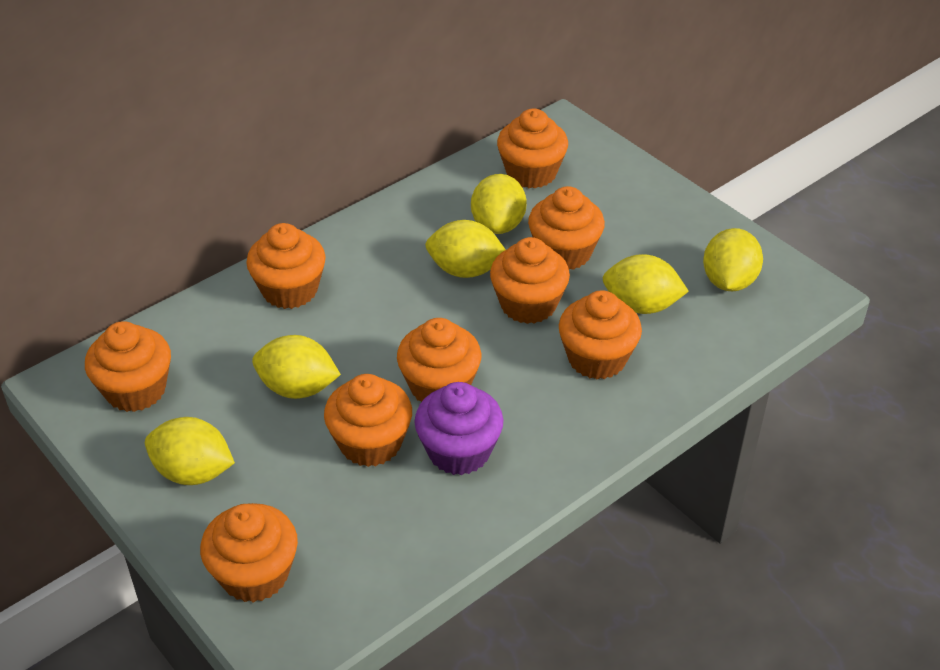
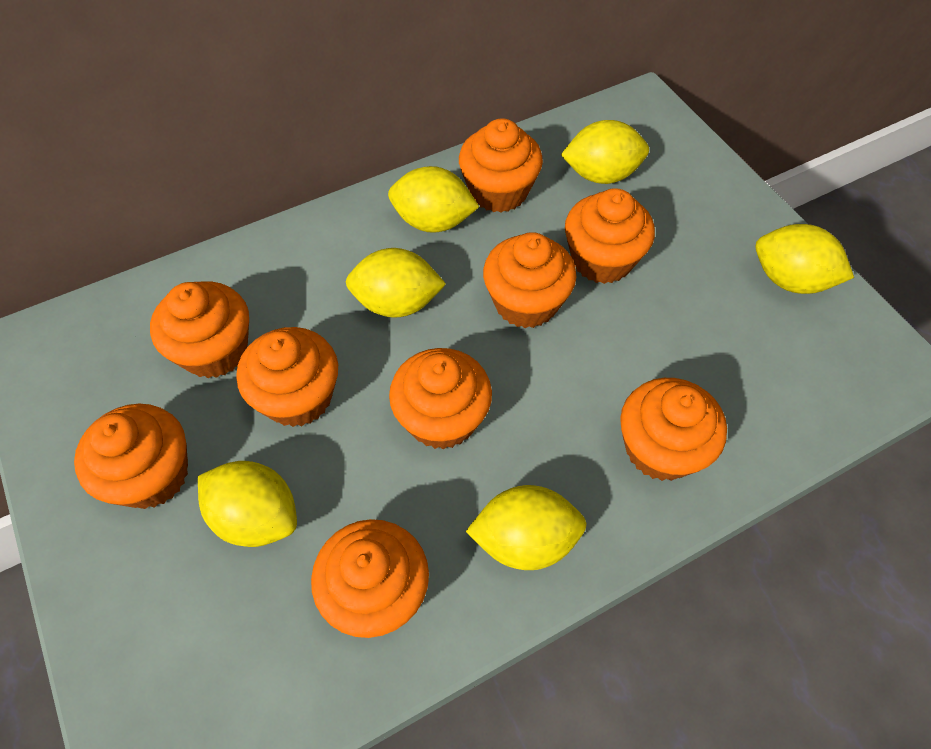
purple cupcake: [414,382,504,475] = 1 -> none = 0

